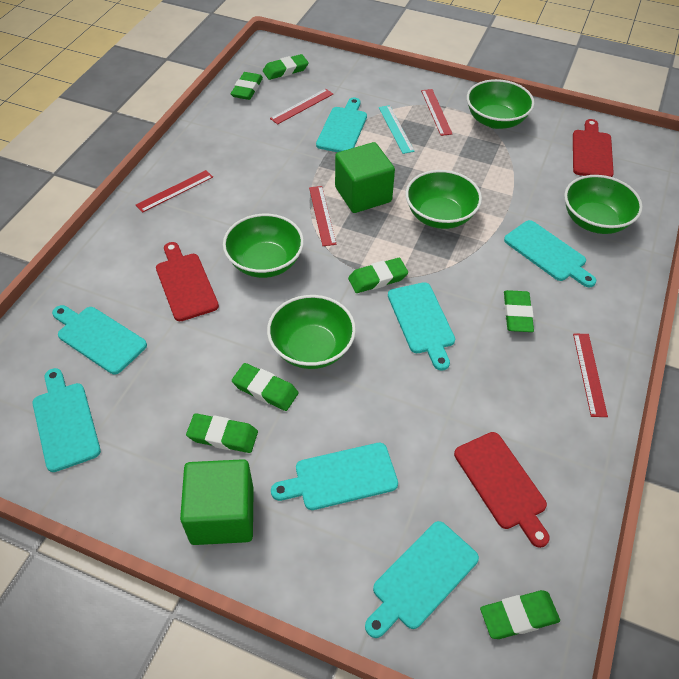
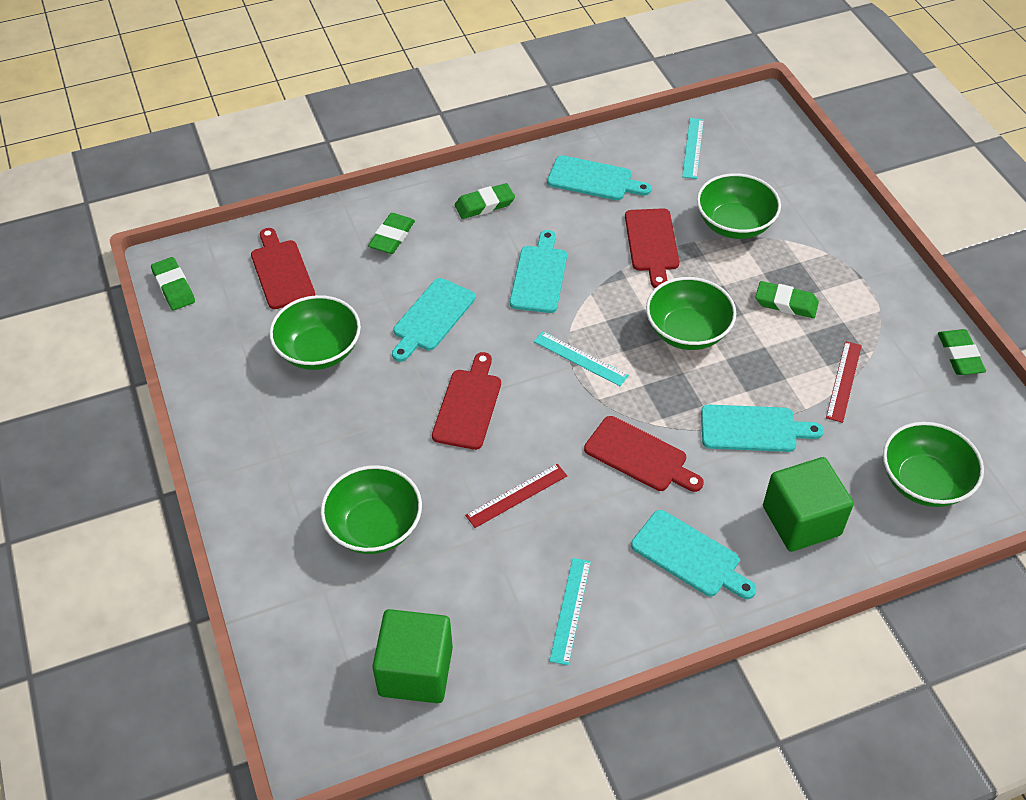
green eraser: [186,413,258,453] [231,72,263,100] [232,363,298,411] [263,54,309,80] [348,258,408,293] [480,590,560,639] [504,290,534,332] = 7 -> [151,257,195,310] [368,213,415,254] [455,183,515,219] [755,281,819,318] [938,329,986,375] = 5
red cutting board: [156,242,219,321] [454,432,550,548] [573,119,614,177] = 3 -> [251,228,315,309] [432,352,501,450] [584,416,704,492] [625,208,679,288] = 4
red ruler: [136,170,213,213] [270,89,333,124] [309,186,336,246] [421,89,452,136] [573,334,608,417] = 5 -> [465,464,567,528] [826,341,862,423] = 2
turquoise cutting board: [32,368,101,472] [52,305,147,374] [271,443,398,510] [316,98,367,152] [365,521,479,638] [388,282,455,370] [504,220,596,287] = 7 -> [392,278,475,362] [510,230,567,313] [547,155,651,200] [631,510,756,599] [701,405,824,452] = 5
turquoise ruler: [379,105,415,154] = 1 -> [534,331,629,386] [549,558,591,665] [682,118,704,179] = 3

